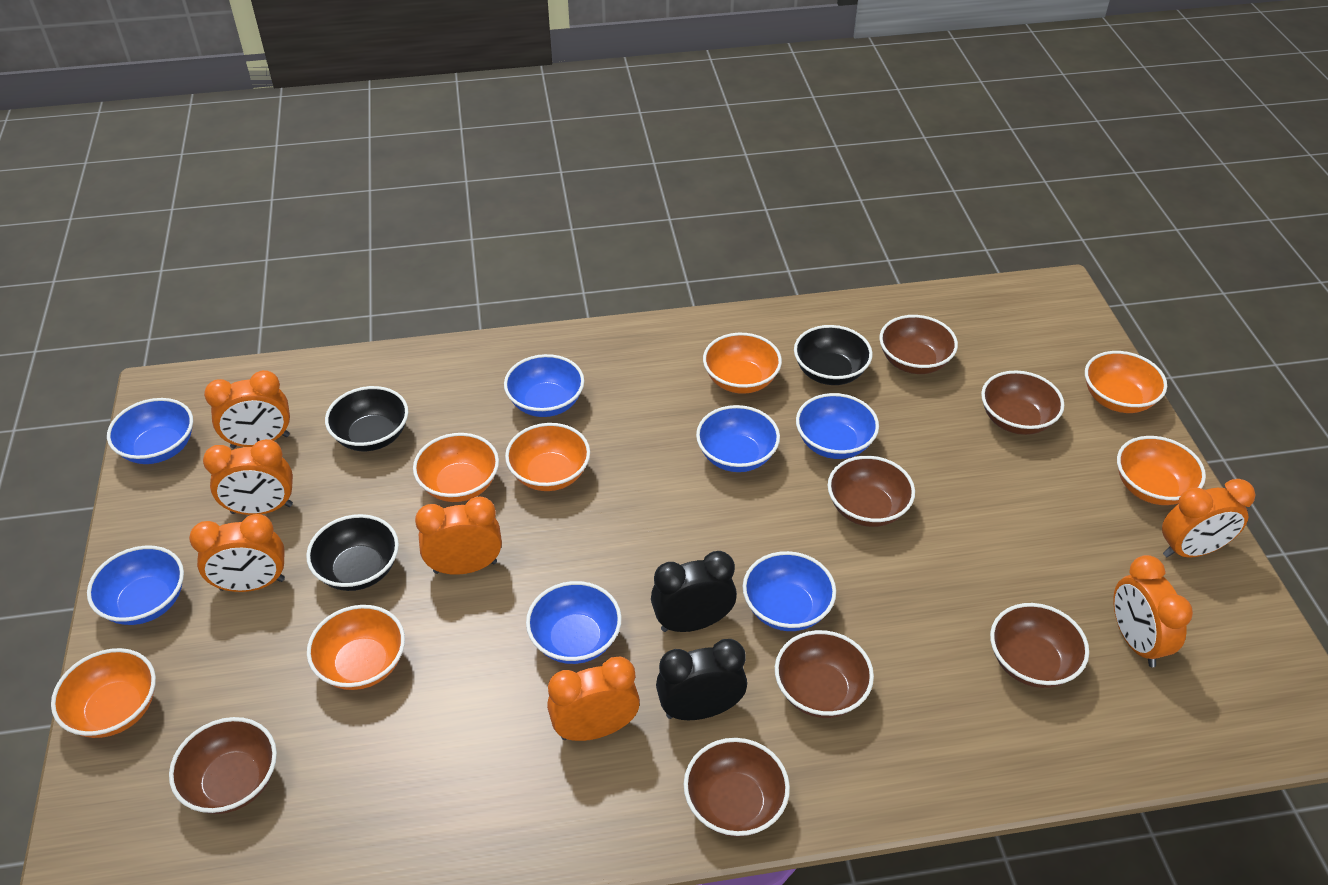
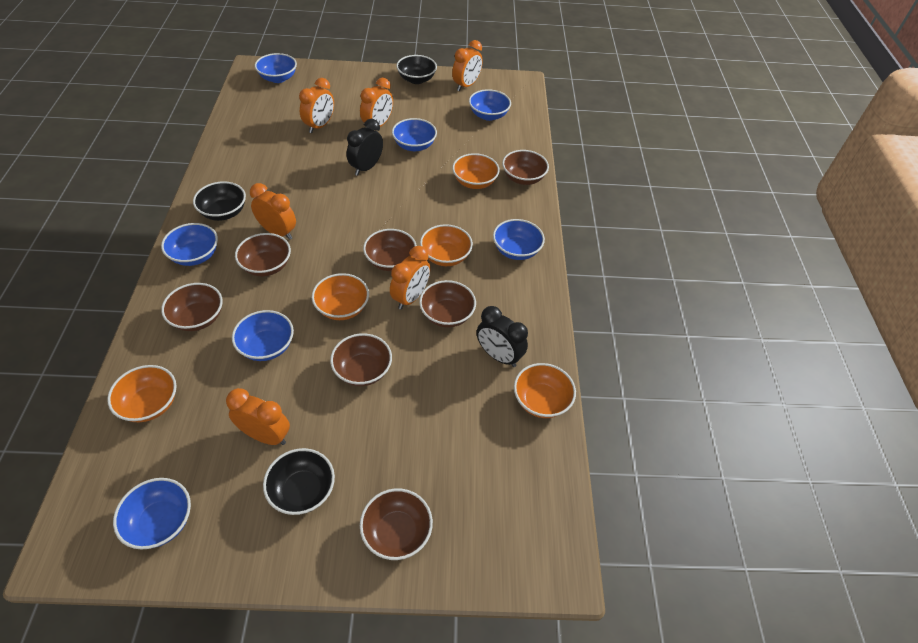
orange bowl: [51,648,156,738] [307,605,405,690] [413,433,499,502] [505,423,590,491] [703,333,782,394] [1085,351,1167,413] [1117,436,1206,505] = 7 -> [107,365,177,422] [312,273,369,320] [420,224,473,266] [452,153,500,189] [514,363,576,418] = 5
orange clock: [189,514,285,592] [203,439,293,515] [204,370,290,448] [415,497,502,575] [547,657,640,741] [1113,555,1193,667] [1162,479,1256,558] = 7 -> [226,388,290,445] [250,183,296,240] [299,78,334,133] [360,78,393,127] [390,246,430,310] [452,40,483,91] = 6

